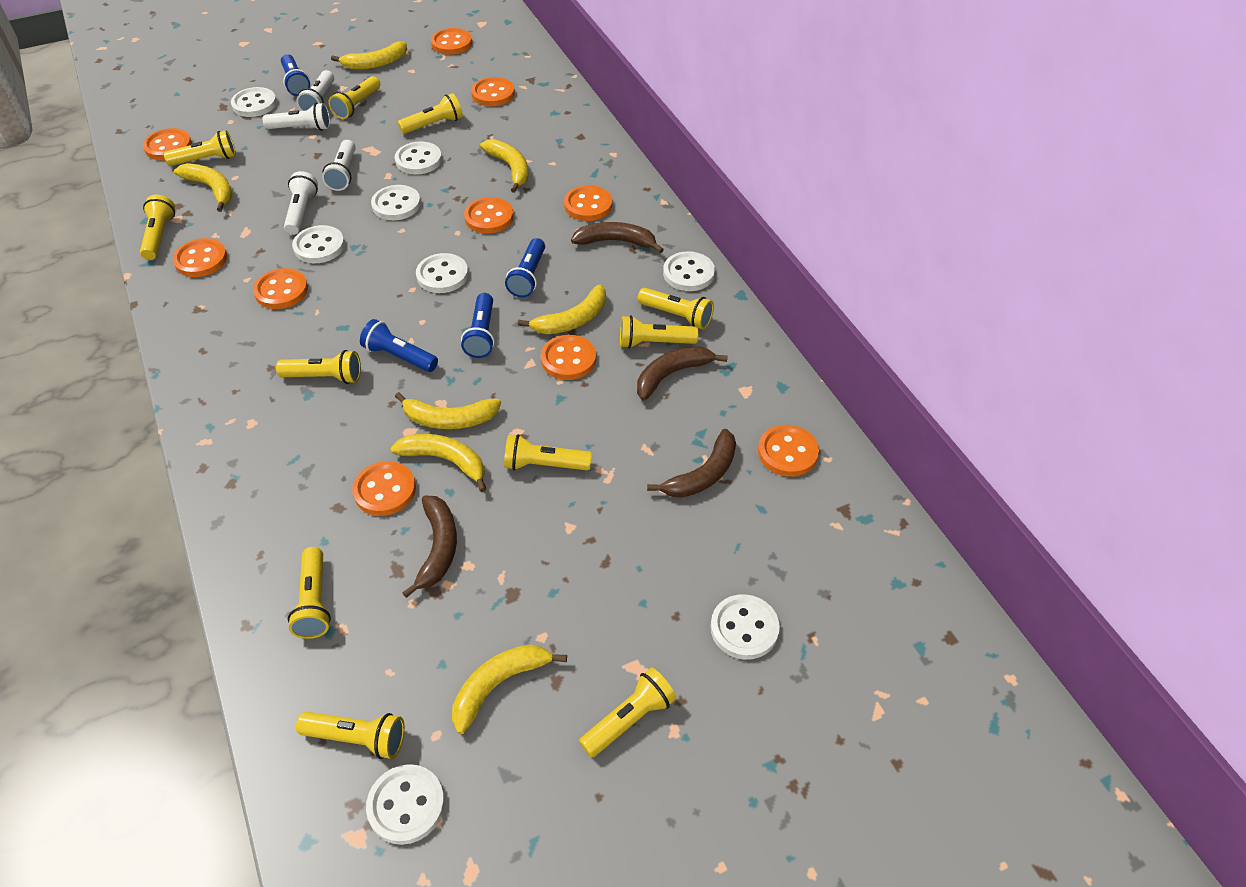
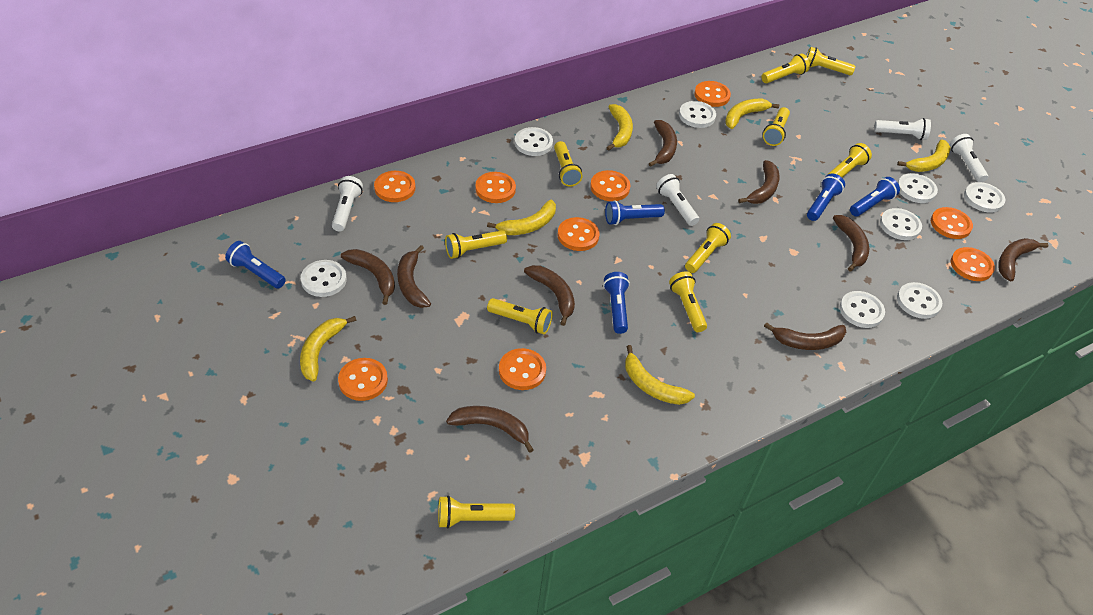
blue flashlight: [281,54,310,96] [360,319,438,372] [461,293,494,358] [505,238,545,298] = 4 -> [225,241,286,289] [603,272,630,334] [605,200,665,225] [807,174,845,221] [850,177,900,216] = 5
brown banana: [402,495,457,598] [571,222,664,253] [637,346,728,401] [647,429,736,498] = 4 -> [341,249,395,305] [397,245,431,308] [446,406,534,453] [524,265,575,326] [649,120,677,167] [738,160,780,204] [764,322,846,350] [833,215,869,272] [998,238,1048,281] = 9
orange button: [143,128,192,160] [173,238,227,277] [253,268,308,309] [352,461,416,516] [431,28,472,55] [464,197,514,234] [471,77,515,106] [541,335,596,380] [564,185,612,221] [758,425,819,477] = 10 -> [338,358,388,401] [374,171,415,202] [475,172,516,203] [499,348,546,390] [557,217,600,251] [590,170,630,201] [694,81,731,107] [931,207,973,239] [951,247,995,281] = 9
yellow banana: [174,163,233,212] [331,41,407,70] [390,434,486,492] [395,392,501,429] [452,645,567,734] [480,139,529,193] [518,285,606,334] = 7 -> [300,316,356,381] [487,200,556,235] [606,104,633,151] [625,345,695,405] [725,98,779,129] [897,140,951,172] = 6
yellow flashlight: [140,195,175,260] [164,130,236,166] [276,350,361,384] [288,547,331,639] [296,712,405,759] [328,76,380,119] [398,93,463,134] [504,434,592,471] [579,668,676,758] [620,315,699,349] [637,288,714,330] = 11 -> [438,496,515,529] [445,230,507,259] [487,298,553,334] [554,141,583,187] [669,271,707,332] [685,223,731,273] [761,53,810,83] [763,107,790,146] [807,47,855,75] [827,143,872,177] = 10

